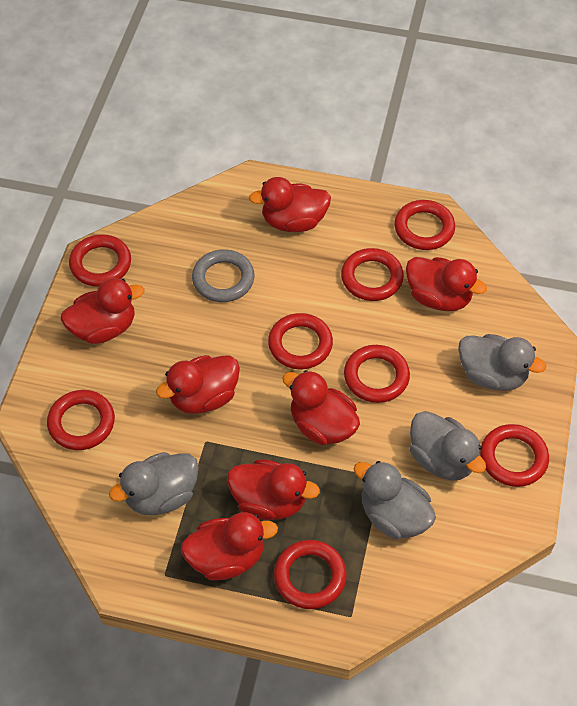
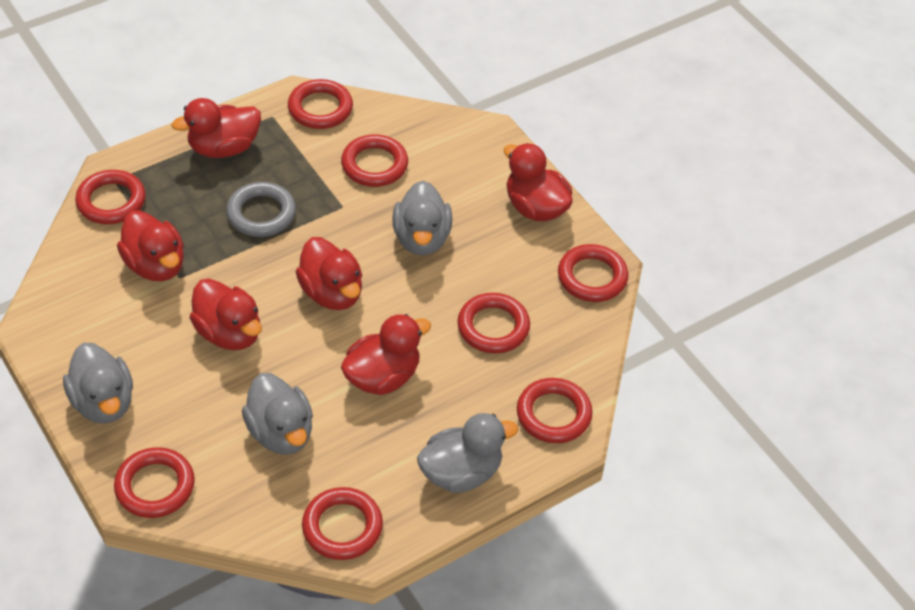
red duck: [61,278,144,344] [156,355,240,414] [181,512,278,581] [227,459,320,520] [249,177,331,232] [282,370,360,445] [406,257,487,311] = 7 -> [117,210,184,281] [172,98,261,158] [190,279,262,350] [296,237,362,310] [341,314,431,395] [504,143,573,221] = 6

